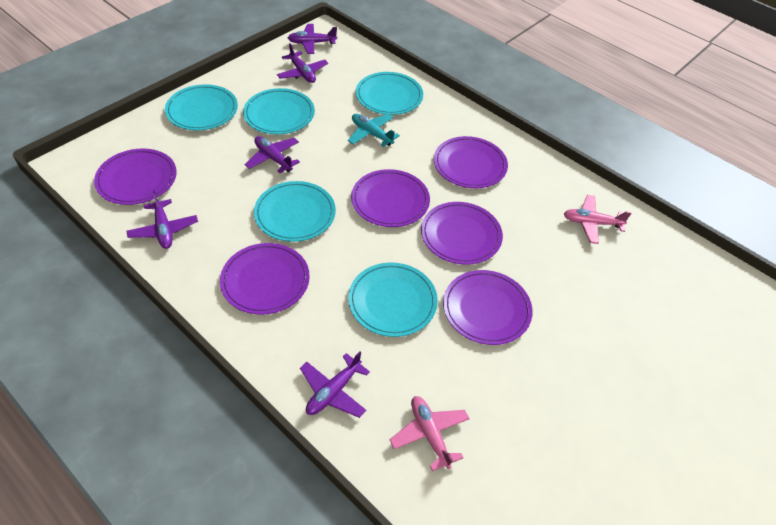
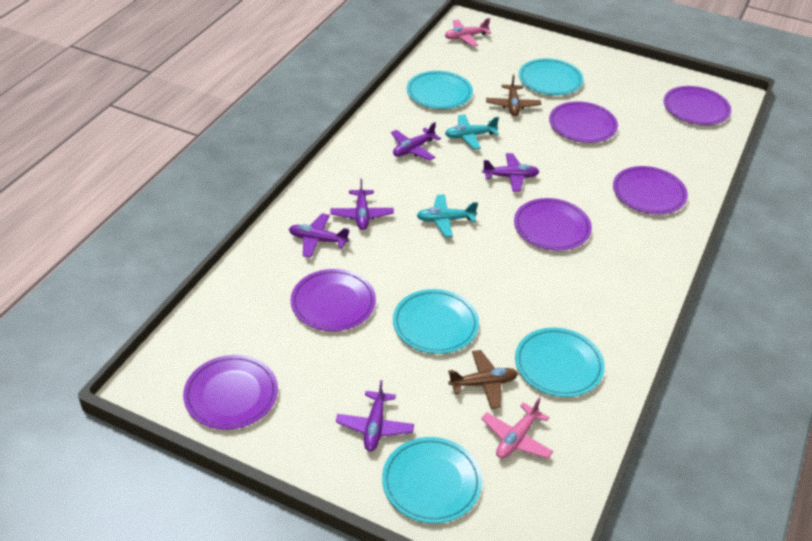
brown plane: none = 0 -> [448,350,518,409] [486,74,541,116] = 2
turquoise plane: [348,114,400,147] = 1 -> [417,195,478,237] [445,114,499,150] = 2

